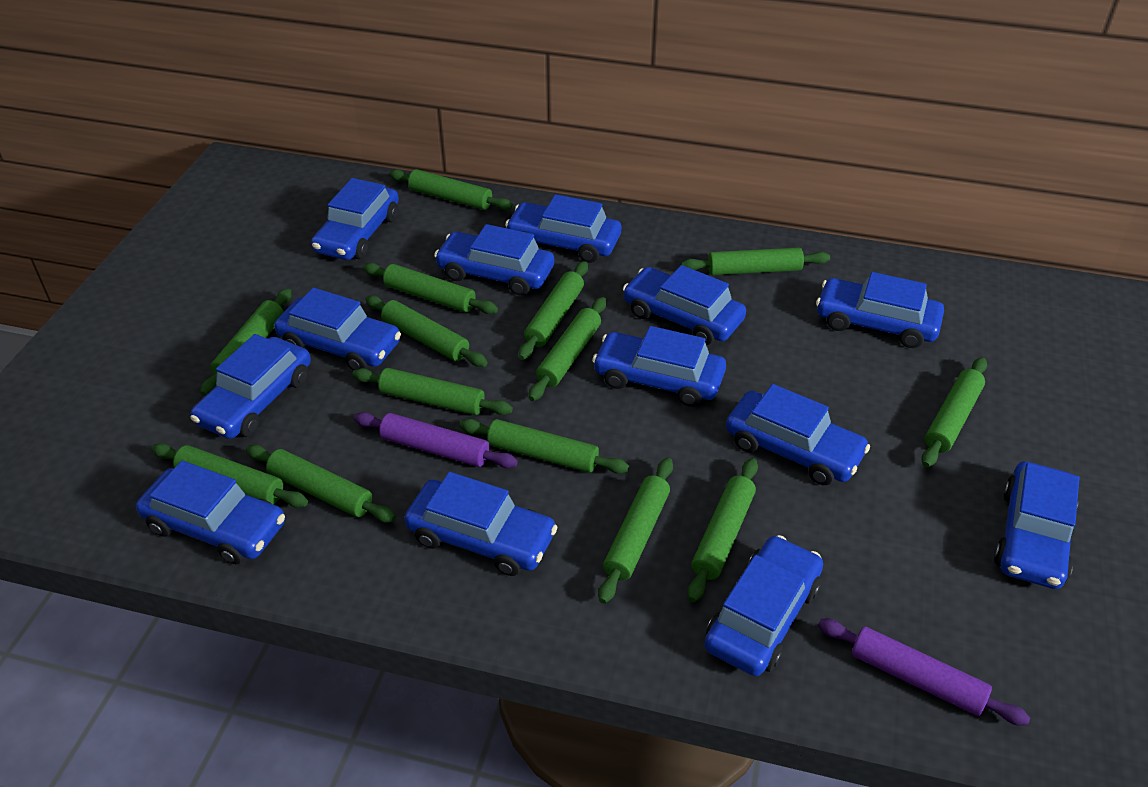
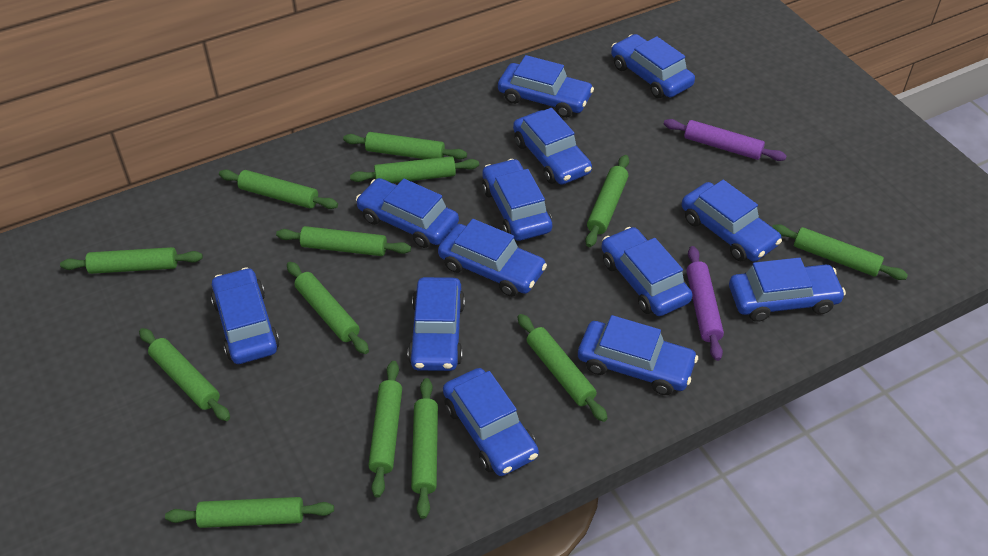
green rolling pin: [151,443,308,508] [200,288,292,396] [246,445,396,523] [352,368,513,415] [363,263,498,314] [365,296,488,367] [389,169,513,210] [459,419,629,474] [518,261,588,360] [529,297,606,401] [598,458,673,603] [681,247,830,275] [687,458,758,602] [921,357,987,467] = 14 -> [60,247,203,274] [139,328,230,421] [165,497,334,528] [219,170,338,209] [276,226,411,256] [287,262,369,354] [343,132,467,159] [350,156,479,183] [368,361,402,498] [411,378,438,519] [518,314,608,422] [585,155,629,247] [772,224,908,280] = 13

